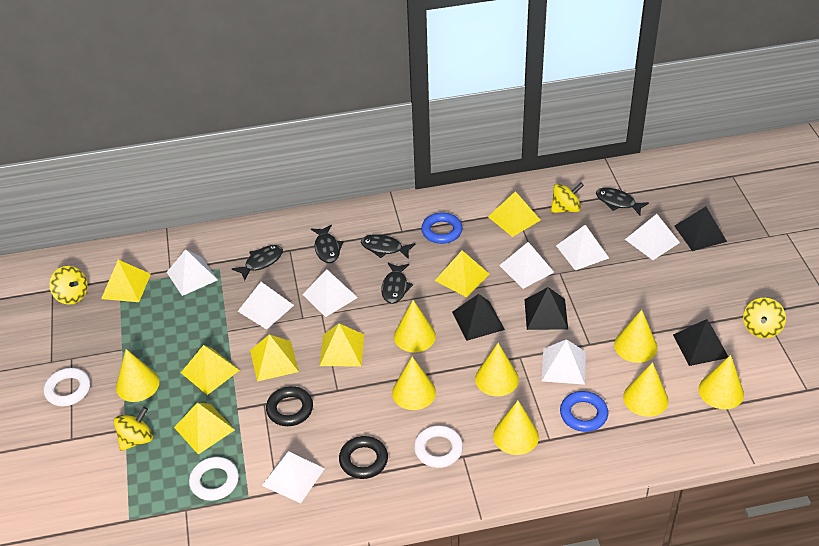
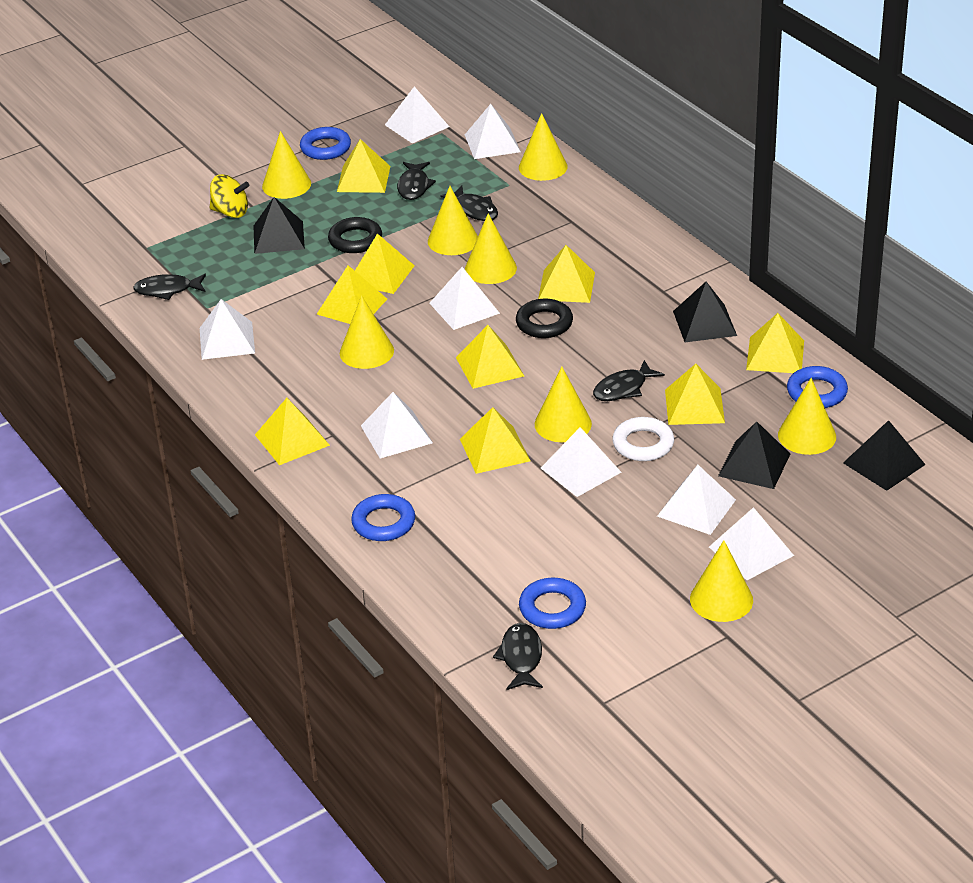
blue ring: [421,213,463,244] [560,391,608,432] = 2 -> [300,127,351,160] [351,494,415,541] [519,578,586,629] [787,366,848,408] = 4
white ring: [44,368,90,406] [189,457,239,501] [414,425,463,468] = 3 -> [612,417,674,461] = 1
yellow pyramid: [101,260,151,302] [174,402,235,454] [181,345,240,395] [250,334,299,382] [320,323,364,367] [435,250,489,297] [488,191,541,237] = 7 -> [255,398,330,465] [317,265,387,324] [337,139,390,193] [355,233,415,294] [456,325,524,389] [460,407,530,474] [538,245,595,303] [665,364,725,425] [746,313,804,373] = 9
yellow spinning top: [49,266,88,305] [114,407,153,451] [551,183,584,213] [743,298,786,338] = 4 -> [209,174,249,218] = 1

